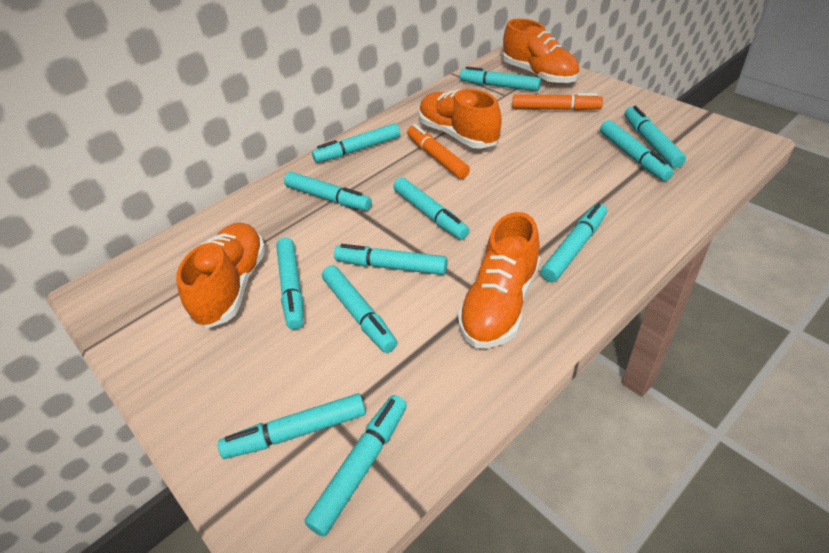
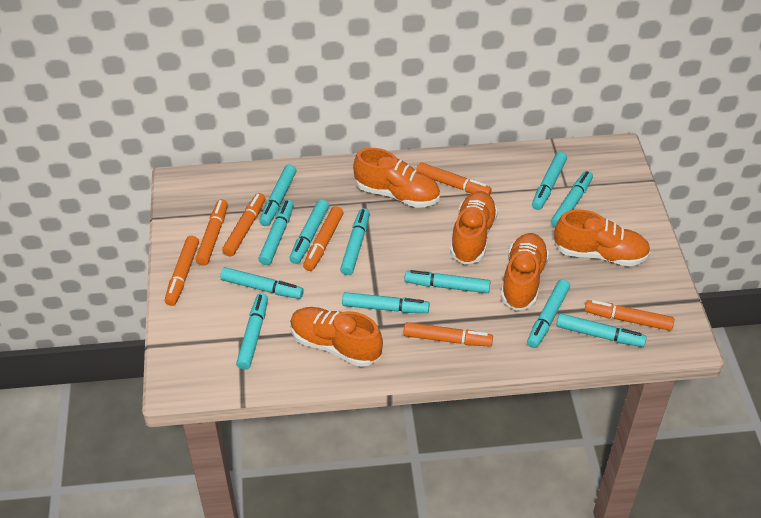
orange marker: [407,124,470,179] [512,93,603,111] = 2 -> [165,236,199,306] [196,199,228,266] [222,193,265,256] [303,206,344,271] [403,322,493,347] [416,162,492,195] [585,300,674,331] = 7
orange shoe: [176,223,266,329] [419,89,502,149] [458,212,541,348] [503,19,579,84] = 4 -> [290,307,383,367] [353,148,440,208] [450,191,498,265] [501,233,549,311] [554,209,651,266] = 5

